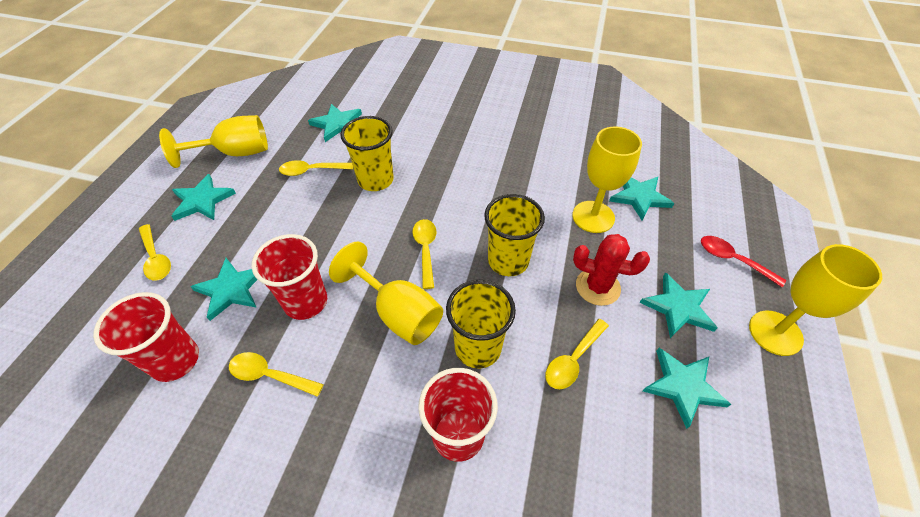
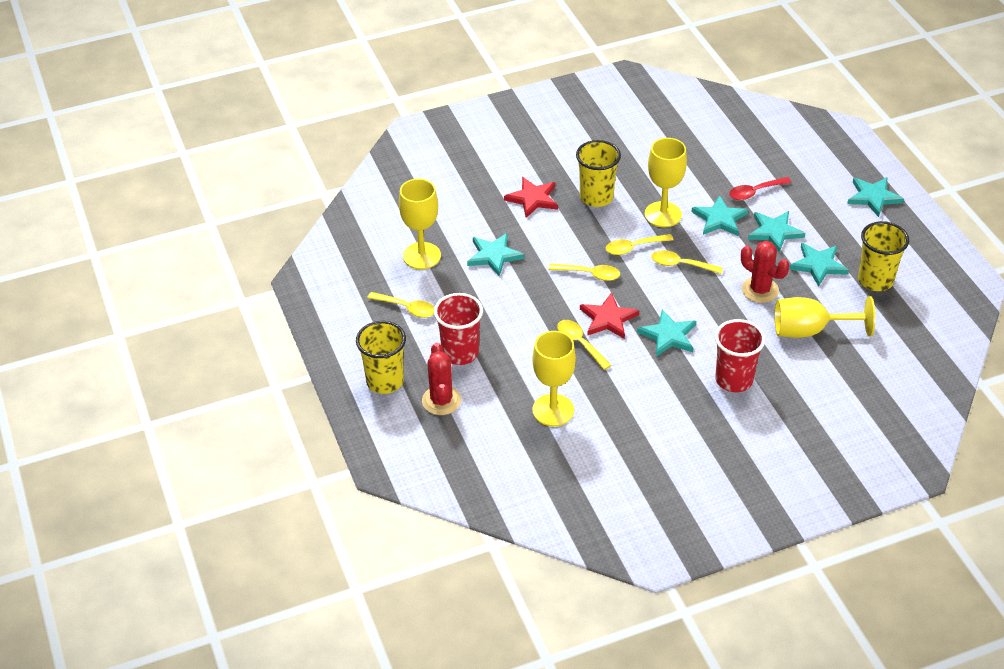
red cactus: [573,234,650,306] = 1 -> [422,343,461,415] [741,241,789,303] = 2
red cup: [93,292,199,382] [251,234,327,320] [418,368,498,462] = 3 -> [434,293,483,365] [715,319,765,392] = 2
red star: none = 0 -> [504,177,558,218] [580,292,639,339] = 2

